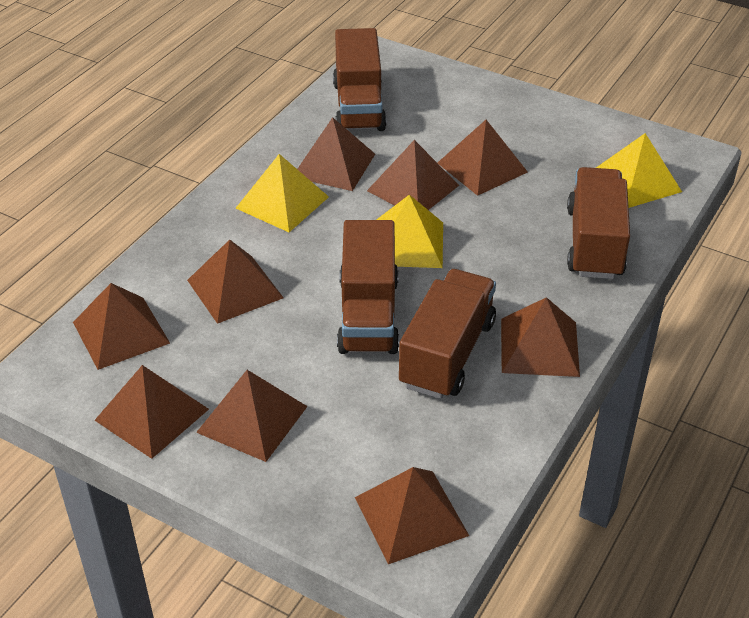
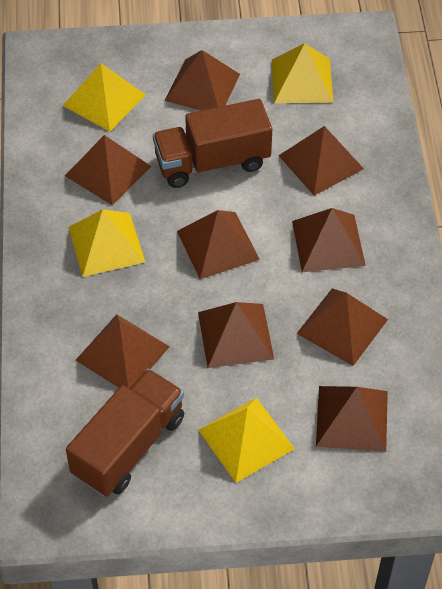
brown truck: [333,28,387,131] [337,220,399,354] [399,269,496,399] [567,167,630,279] = 4 -> [66,369,184,497] [153,99,272,188] = 2
yellow pyramid: [236,154,329,232] [376,195,443,268] [596,133,682,208] = 3 -> [63,63,146,132] [68,209,145,277] [199,397,295,483] [272,43,333,103] = 4

